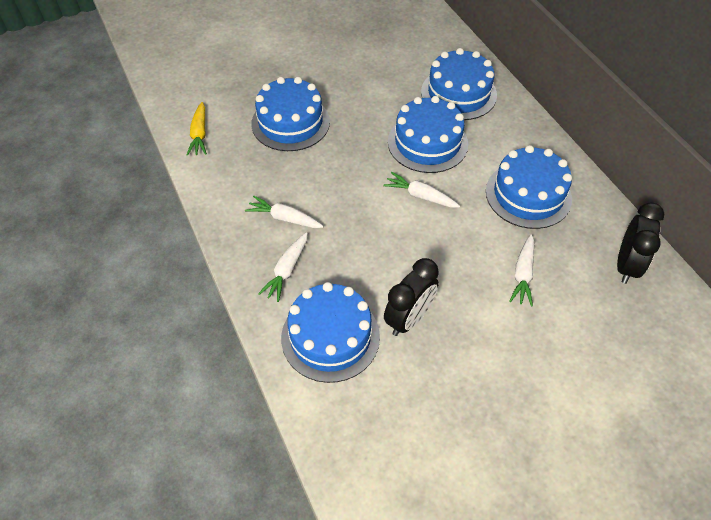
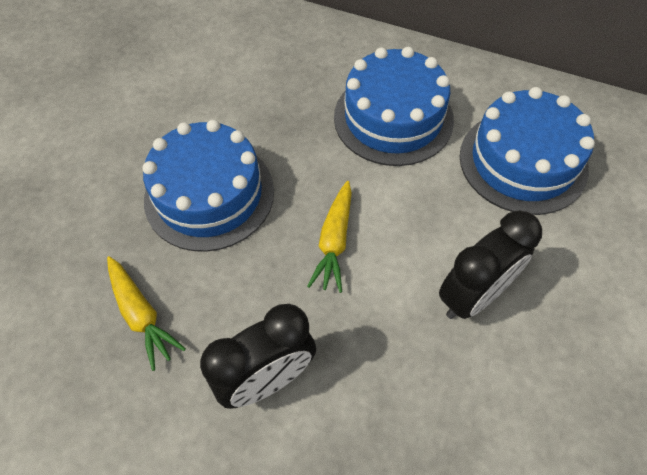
blue cake: [251,77,330,151] [281,282,380,383] [388,96,468,173] [421,48,497,120] [486,145,572,229] = 5 -> [142,120,274,251] [334,47,454,166] [460,87,595,215] = 3
white carrot: [245,196,324,228] [258,232,308,302] [383,172,460,208] [509,234,534,307] = 4 -> none = 0
yellow carrot: [186,102,207,156] = 1 -> [107,256,186,371] [307,181,352,293] = 2

